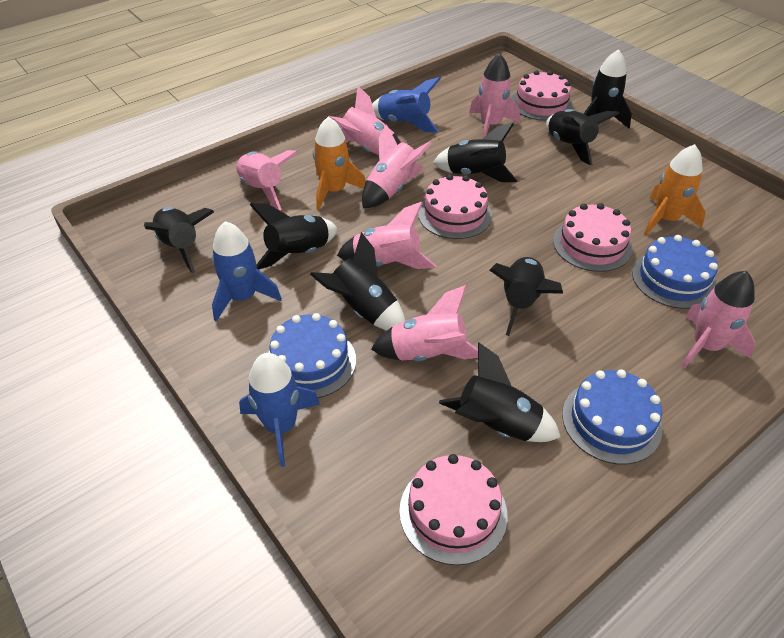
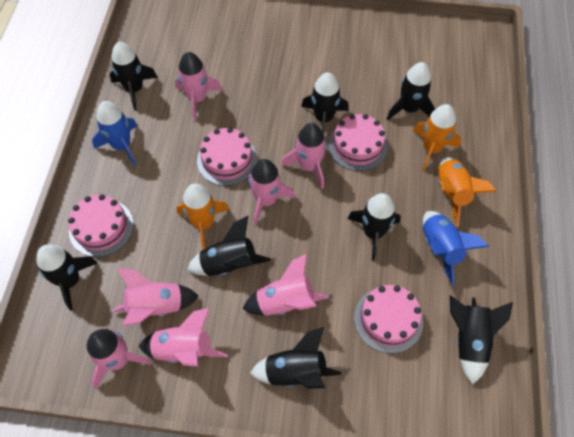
blue cake: [268,313,356,398] [562,369,662,464] [632,235,718,309] = 3 -> none = 0
blue rocket: [212,221,282,321] [239,353,320,467] [372,77,441,133] = 3 -> [92,101,138,166] [423,211,489,285] = 2
orange rocket: [313,116,366,210] [644,144,706,235] = 2 -> [177,184,229,250] [413,104,461,171] [438,157,496,226] = 3

